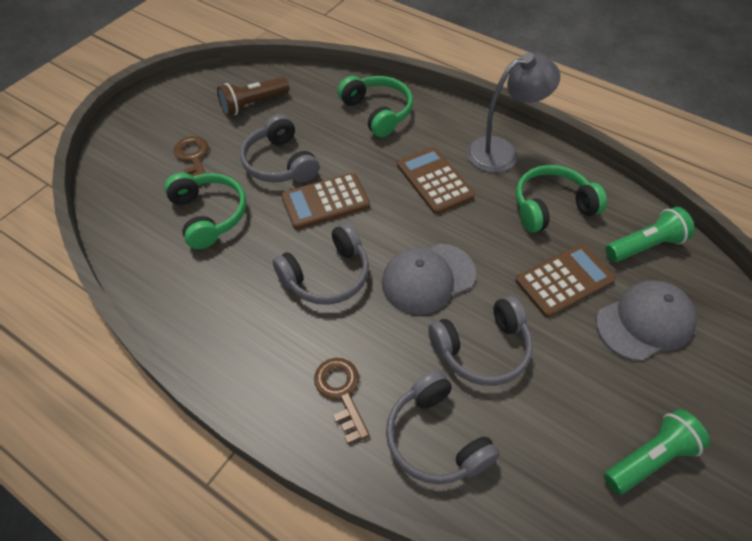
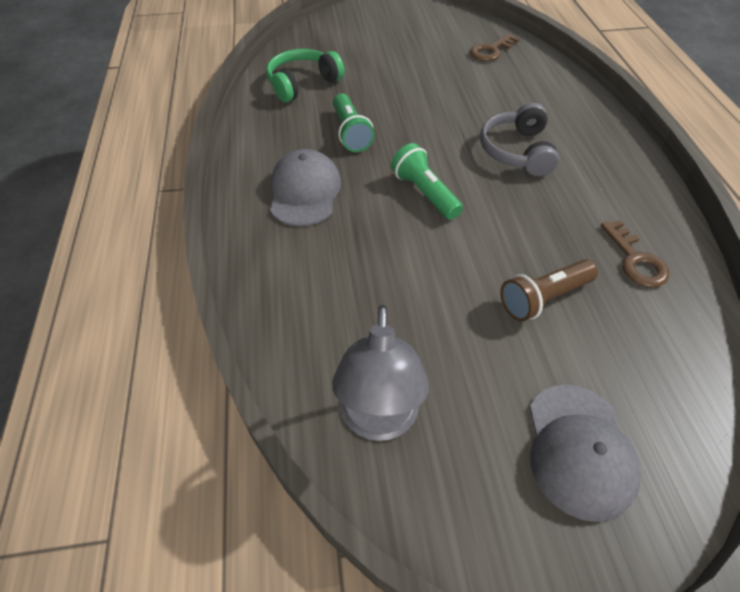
brown calculator: [281,173,370,229] [397,147,475,214] [515,244,616,318] = 3 -> none = 0
green headphones: [164,173,246,249] [338,76,413,137] [516,165,607,232] = 3 -> [266,49,344,102] = 1
grey headphones: [240,114,319,183] [273,223,369,305] [386,370,500,485] [428,296,533,386] = 4 -> [480,103,559,176] = 1

